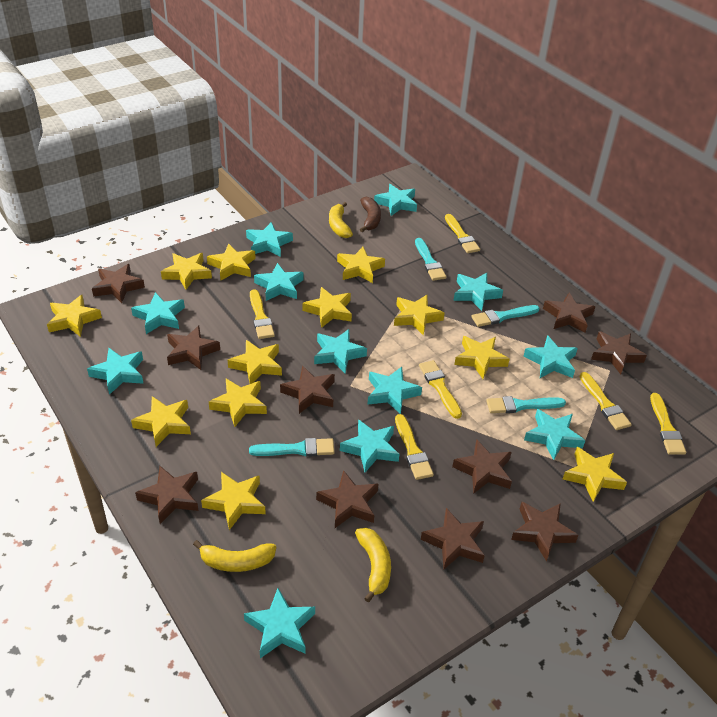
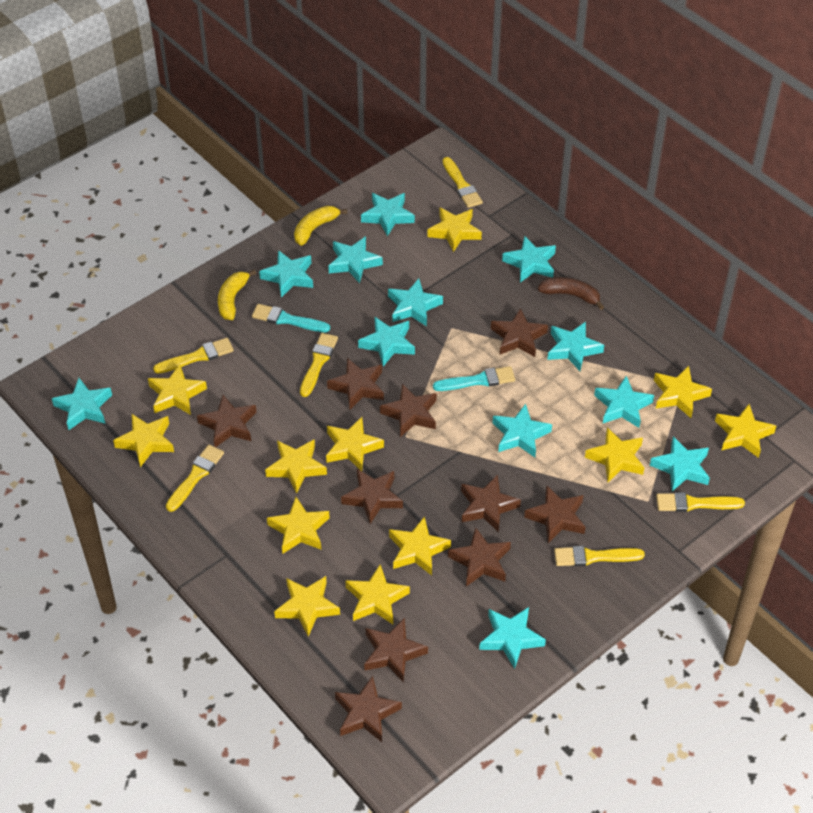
turquoise brush: [249,438,334,457] [415,238,446,281] [471,305,539,327] [486,396,566,413] = 4 -> [252,304,330,332] [433,366,515,391] = 2
yellow banana: [193,540,276,572] [329,202,353,238] [355,528,391,602] = 3 -> [218,270,256,320] [294,206,347,246] = 2

